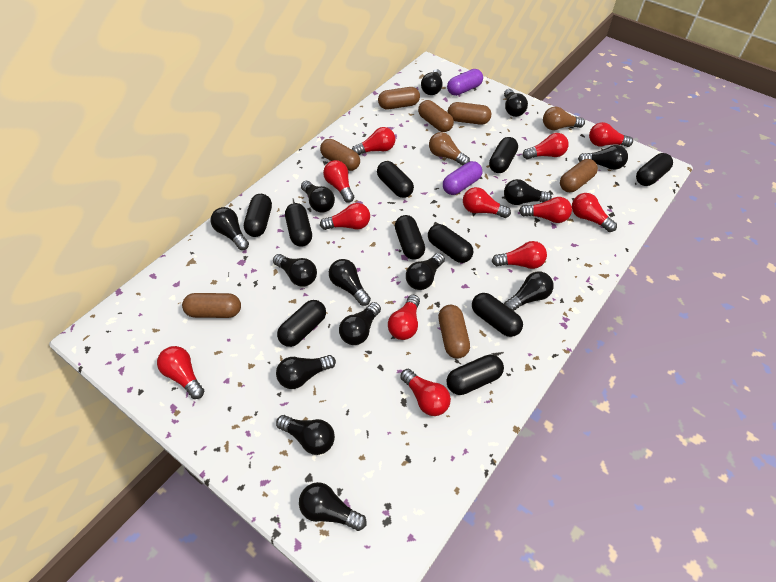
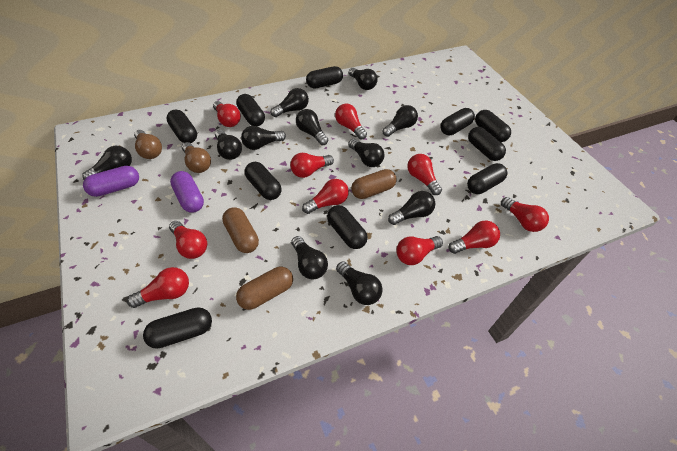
black light bulb: [210,207,249,250] [273,254,317,287] [276,355,336,389] [276,415,335,455] [299,482,367,531] [301,181,335,213] [329,259,371,306] [339,302,381,345] [406,253,445,290] [421,69,443,95] [504,89,528,117] [504,179,552,205] [504,271,554,311] [578,145,628,170] = 14 -> [82,146,132,180] [215,130,242,160] [241,126,286,150] [270,88,309,117] [291,236,328,279] [296,109,328,145] [336,261,383,305] [348,139,384,167] [349,68,378,90] [383,105,418,137] [388,191,435,225] = 11
brown capsule: [182,293,241,318] [320,139,360,171] [378,87,420,109] [418,100,454,132] [438,305,470,359] [448,102,491,125] [560,159,598,192] = 7 -> [222,207,259,253] [236,267,293,310] [351,169,397,199] = 3
red light bulb: [157,346,204,399] [320,203,370,230] [323,160,354,203] [352,127,395,155] [388,295,420,340] [400,369,451,416] [463,187,511,218] [492,241,547,269] [519,197,572,223] [523,133,569,159] [572,193,617,232] [589,122,633,147] = 12 -> [127,267,189,308] [169,221,207,259] [213,101,241,127] [290,153,334,178] [302,179,349,214] [335,104,367,140] [396,236,443,265] [407,154,442,195] [448,220,500,254] [501,197,549,232] = 10

